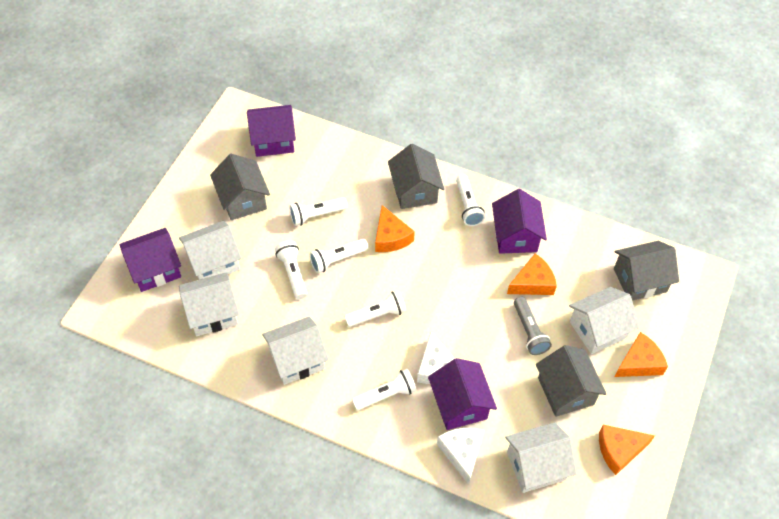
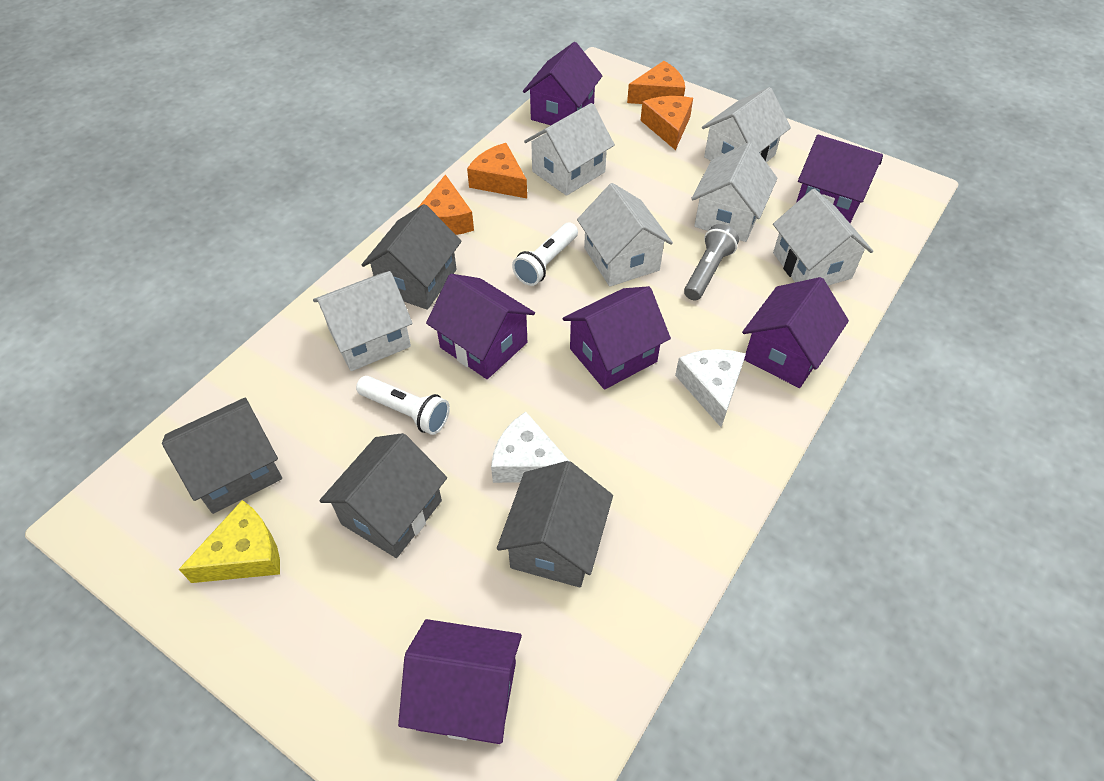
purple house: [120,228,181,292] [247,105,296,157] [428,358,497,430] [492,189,547,254] = 4 -> [398,619,522,744] [426,274,535,379] [523,42,602,125] [562,286,671,389] [742,277,849,388] [796,135,883,223] = 6
white flashlight: [275,241,307,299] [289,197,348,226] [309,239,368,273] [344,290,406,327] [352,369,417,410] [456,175,485,226] = 6 -> [356,376,450,435] [512,223,578,286] = 2
white house: [179,221,242,280] [179,272,239,336] [262,317,329,385] [505,422,577,493] [569,287,639,354] = 5 -> [313,271,413,371] [524,103,615,196] [577,183,673,287] [691,142,777,242] [702,87,791,162] [773,189,873,286] = 6
yellow cheese: none = 0 -> [179,500,280,583] = 1

